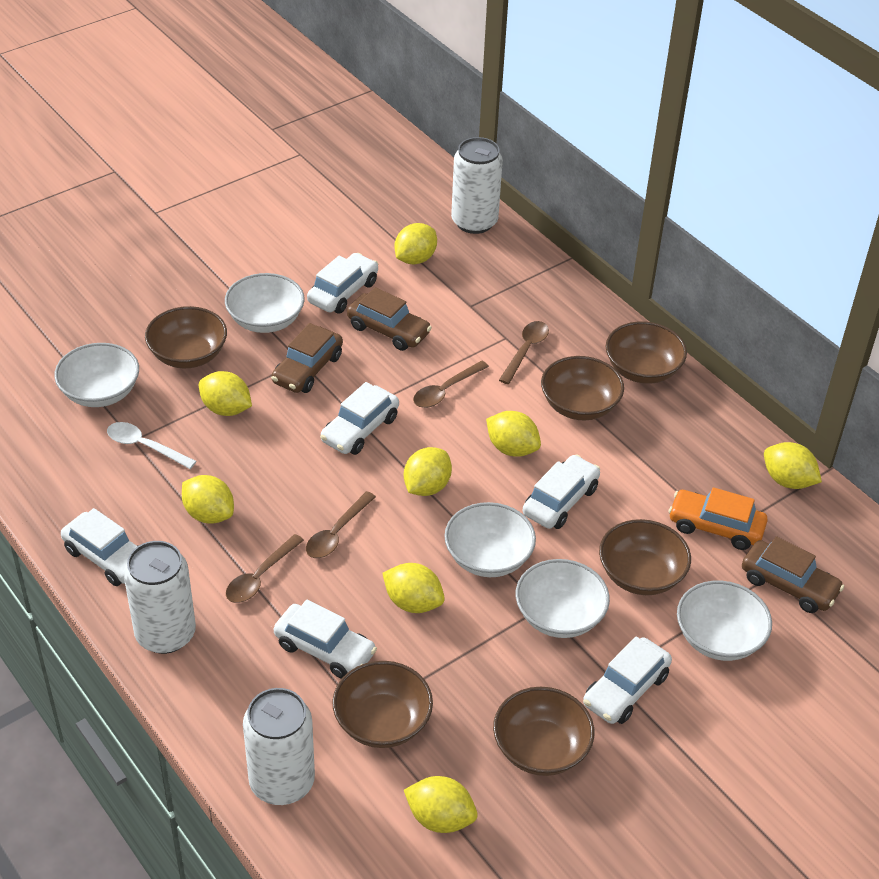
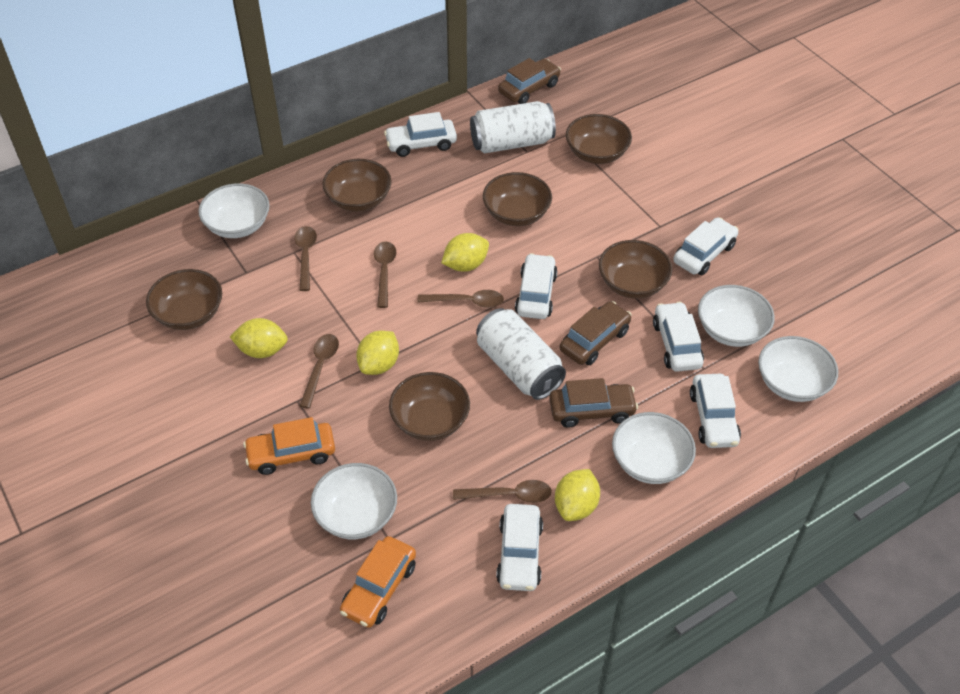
brown spoon: [226,534,304,603] [306,491,376,558] [413,361,489,408] [499,321,549,384] = 4 -> [294,226,317,291] [300,334,339,408] [374,241,396,308] [417,290,504,308] [453,480,552,503] = 5
orange car: [668,487,768,550] = 1 -> [243,417,335,475] [340,536,416,628] = 2
white can: [124,541,196,654] [243,688,315,805] [451,137,503,234] = 3 -> [470,101,556,153] [476,308,566,400] = 2
white spoon: [107,422,196,469] = 1 -> none = 0
yellow lemon: [182,475,234,524] [199,371,252,416] [382,563,445,613] [394,223,437,264] [404,447,452,496] [404,776,478,833] [486,411,541,457] [764,442,822,489] = 8 -> [230,318,288,358] [356,330,399,375] [441,233,489,272] [555,469,600,521] = 4

